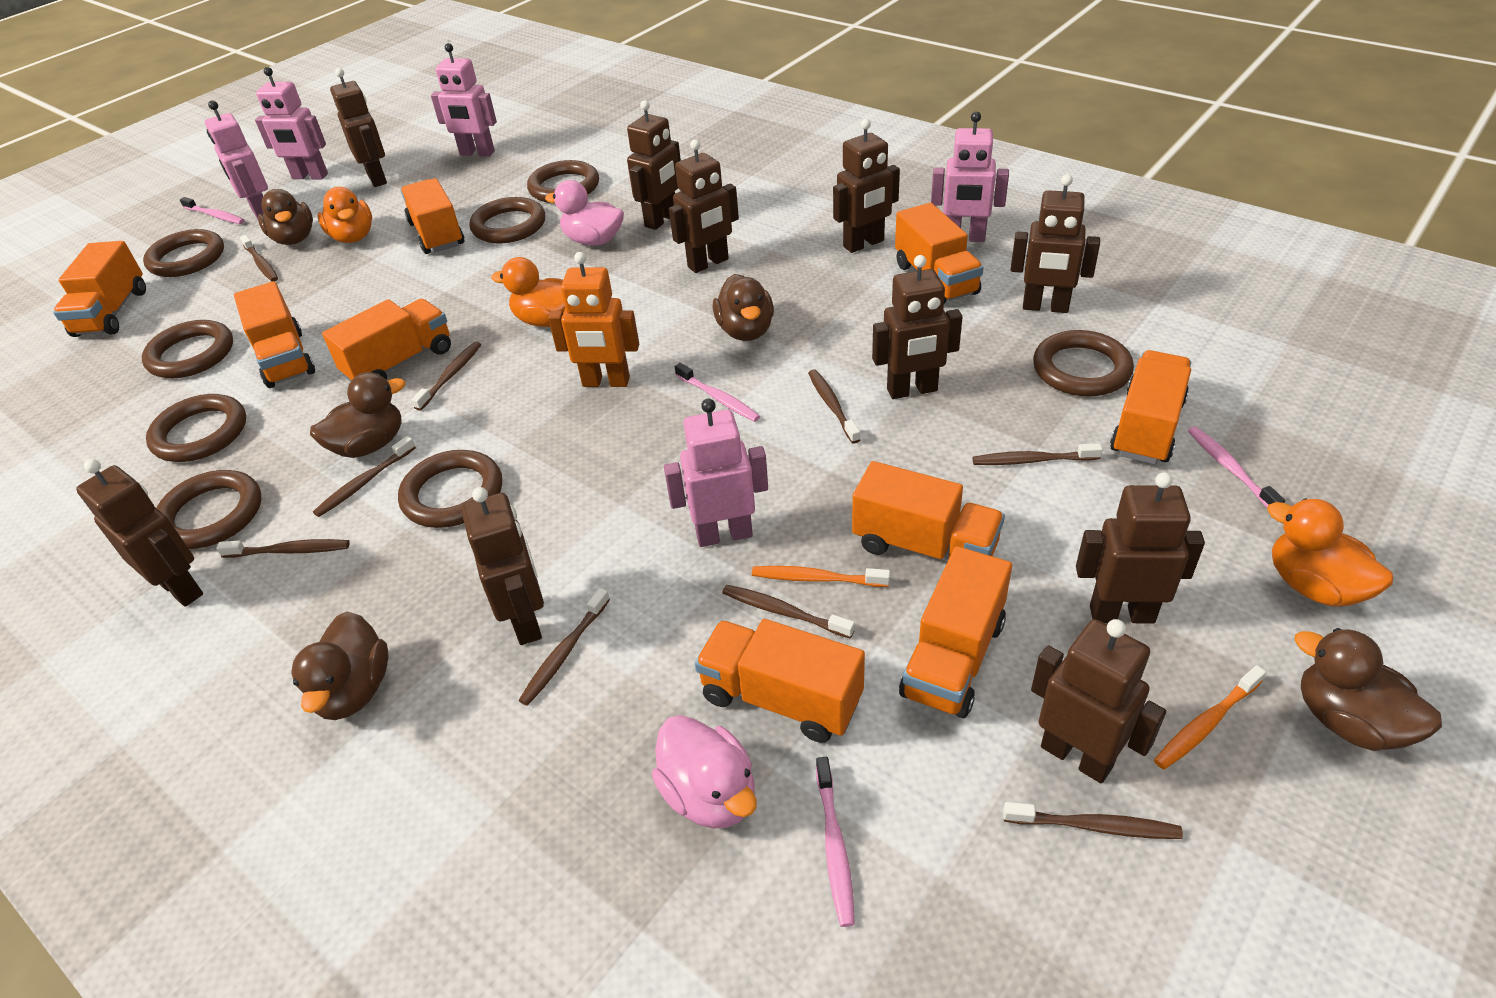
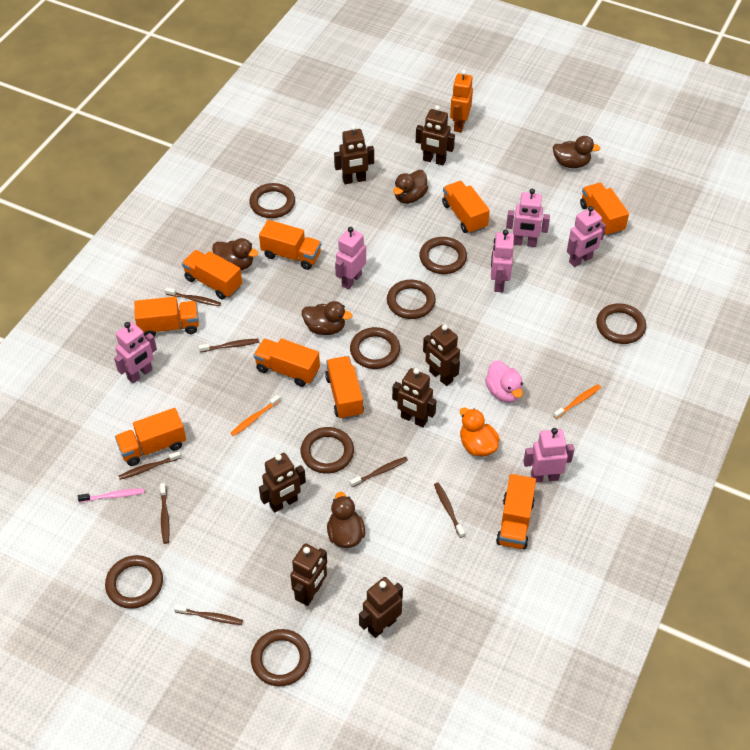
brown robot: [76,459,203,607] [330,68,387,187] [461,487,544,645] [627,100,681,230] [669,139,739,273] [833,119,900,253] [872,255,962,399] [1011,174,1100,313] [1031,619,1166,783] [1076,472,1205,624] = 10 -> [259,453,306,513] [290,543,327,606] [334,125,374,184] [359,577,403,638] [392,368,436,428] [416,105,455,166] [423,324,460,386] = 7
brown toothbrush: [216,539,350,558] [240,235,278,281] [313,436,416,517] [411,342,481,411] [518,588,610,706] [722,585,855,639] [808,369,860,444] [972,443,1103,465] [1003,802,1183,839] = 9 -> [119,451,181,480] [160,483,170,544] [165,287,221,306] [174,605,243,625] [199,339,259,352] [350,457,408,487] [434,483,465,538] = 7
orange duck: [317,187,372,243] [491,257,565,327] [1267,498,1393,607] = 3 -> [460,407,500,457] = 1
pink duck: [545,180,624,246] [652,715,757,829] = 2 -> [485,360,523,403] = 1
pink robot: [205,100,268,219] [255,67,328,179] [431,43,497,157] [664,399,768,547] [931,111,1009,242] = 5 -> [114,322,157,383] [335,227,366,289] [491,230,514,292] [506,189,550,247] [523,428,574,483] [567,206,606,267] = 6
pink toothbrush: [180,197,245,224] [675,363,760,422] [816,757,855,927] [1188,427,1285,507] = 4 -> [78,488,145,502] = 1

